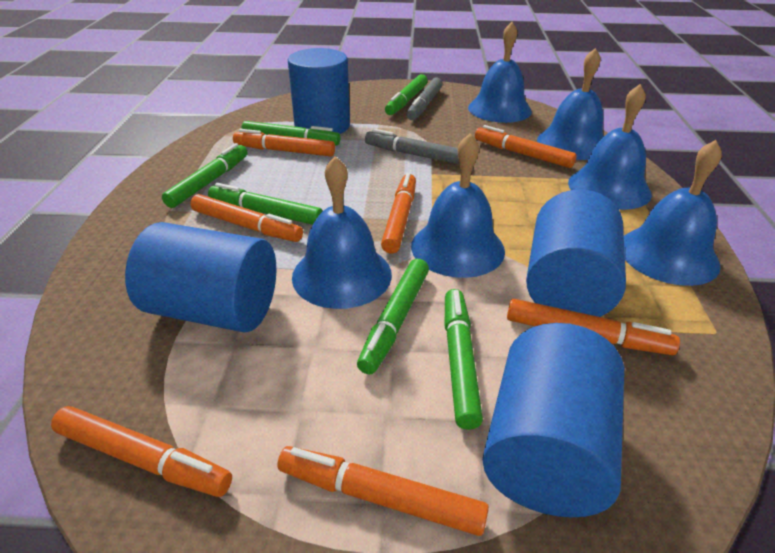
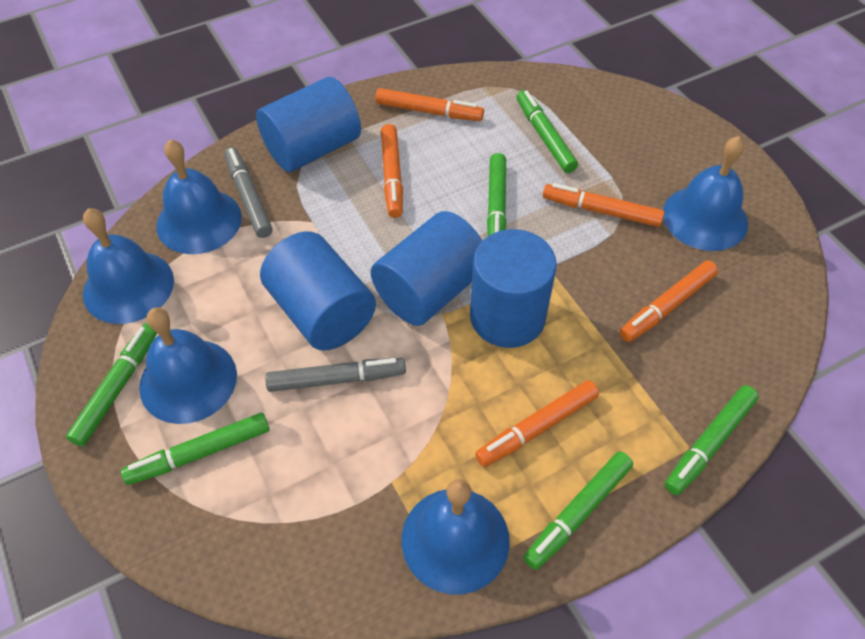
blue bell: [292,156,392,309] [411,133,505,278] [468,22,532,123] [537,48,604,160] [568,84,652,210] [624,140,722,286] = 6 -> [83,208,174,324] [139,307,237,424] [156,139,242,254] [401,479,510,594] [663,136,748,251] = 5
orange marker: [51,406,232,497] [190,194,303,242] [233,129,335,157] [277,446,489,536] [381,173,416,254] [475,125,577,168] [507,299,680,355] = 7 -> [375,88,484,121] [381,124,403,218] [475,380,599,467] [543,183,664,227] [620,260,718,342] = 5

